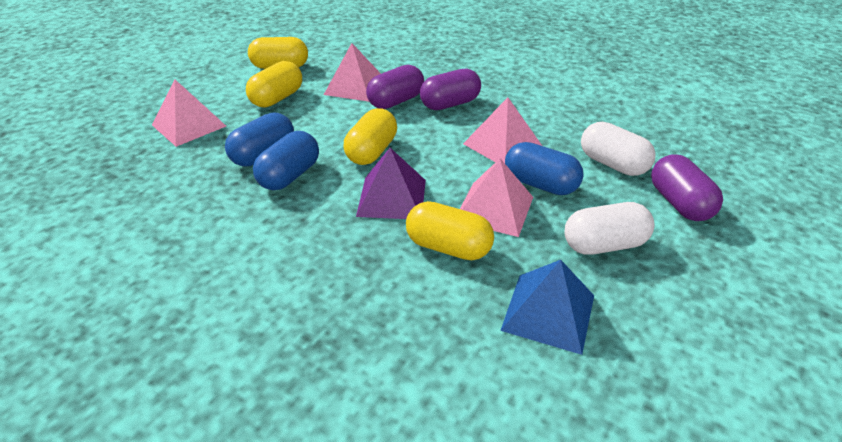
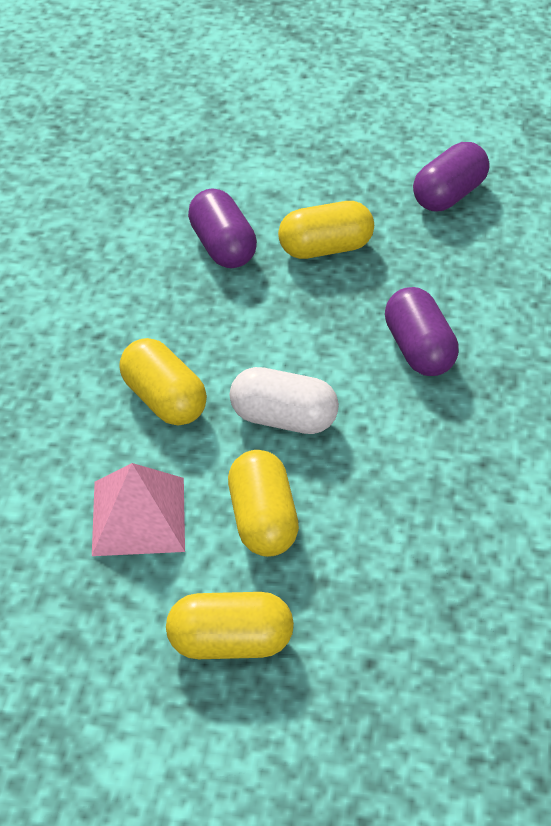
blue capsule: [225,112,294,166] [253,131,319,190] [505,142,584,195] = 3 -> none = 0
blue pyramid: [500,260,594,355] = 1 -> none = 0
pink pyramid: [152,79,226,147] [324,43,381,102] [460,158,533,237] [463,97,542,163] = 4 -> [92,463,185,556] = 1
purple pyramid: [356,148,426,219] = 1 -> none = 0
white capsule: [564,202,654,255] [581,122,656,176] = 2 -> [230,367,339,434] = 1

